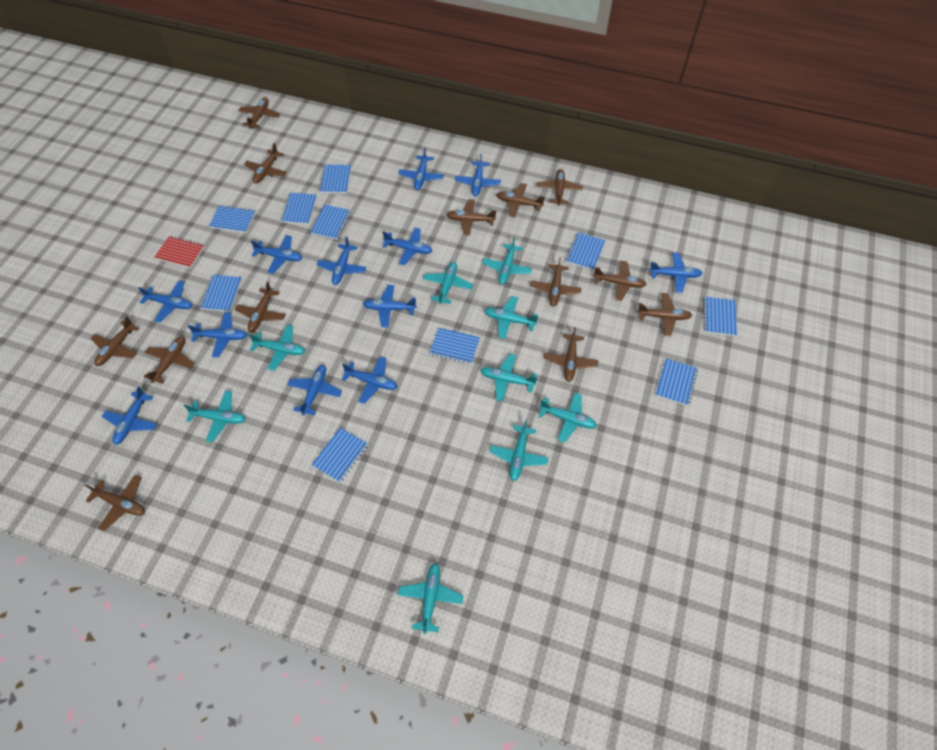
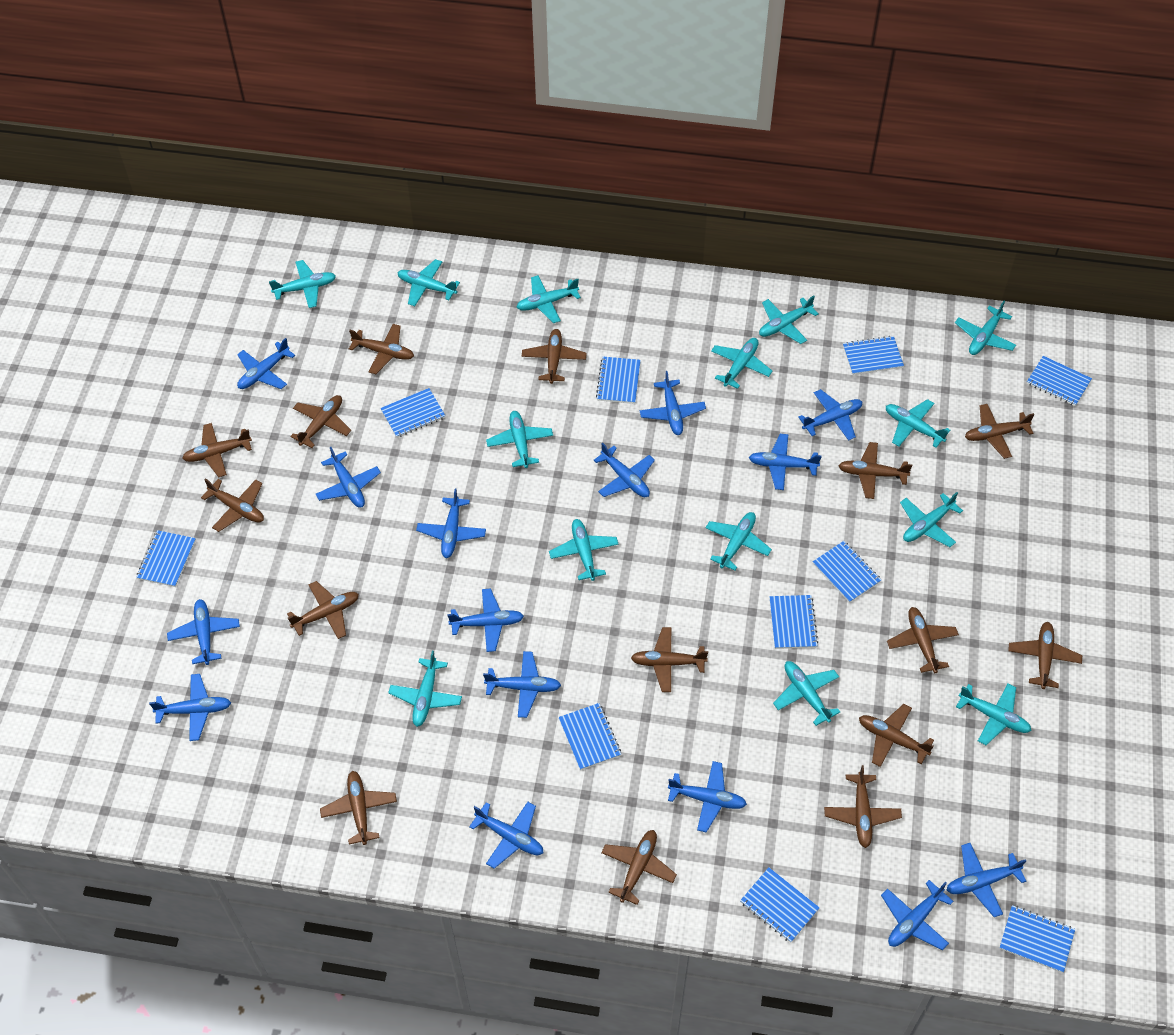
blue plane: [102,386,157,445] [138,280,192,323] [188,312,247,357] [251,235,302,274] [287,365,342,415] [316,237,366,285] [342,356,398,404] [363,285,417,328] [382,228,432,265] [398,148,444,190] [455,153,501,196] [649,253,703,293] = 12 -> [149,674,231,741] [167,599,240,665] [237,338,295,389] [316,447,381,508] [416,488,486,558] [447,588,524,652] [469,802,543,869] [483,651,561,718] [594,442,655,497] [640,371,706,435] [668,761,747,833] [749,434,822,490] [798,389,862,441] [881,880,954,951] [947,843,1026,917] = 15
brown plane: [85,474,145,531] [90,316,140,366] [144,336,195,384] [234,282,286,332] [238,97,280,129] [244,143,287,184] [446,199,496,236] [496,183,545,218] [530,257,581,307] [537,169,583,206] [544,327,598,382] [593,261,647,301] [637,293,692,336] = 13 -> [182,423,252,477] [201,479,264,532] [287,581,359,639] [290,395,351,448] [320,771,397,845] [349,324,414,374] [522,329,587,384] [601,830,677,905] [631,627,708,692] [824,765,902,848] [838,442,912,499] [859,704,934,767] [887,607,959,673] [965,404,1034,459] [1008,622,1082,689] = 15
red notebook: [155,236,204,268] = 1 -> none = 0
turquoise plane: [184,391,246,442] [249,325,305,371] [398,563,463,634] [423,262,473,304] [480,354,538,402] [482,237,532,284] [484,296,538,339] [490,420,548,481] [539,393,597,443] = 9 -> [269,260,336,308] [388,651,462,727] [398,259,460,306] [486,411,553,468] [516,275,581,323] [549,519,619,581] [705,512,772,571] [711,338,772,389] [759,296,819,344] [773,661,840,726] [886,399,950,448] [900,492,963,547] [955,301,1016,355] [956,683,1031,745] = 14

